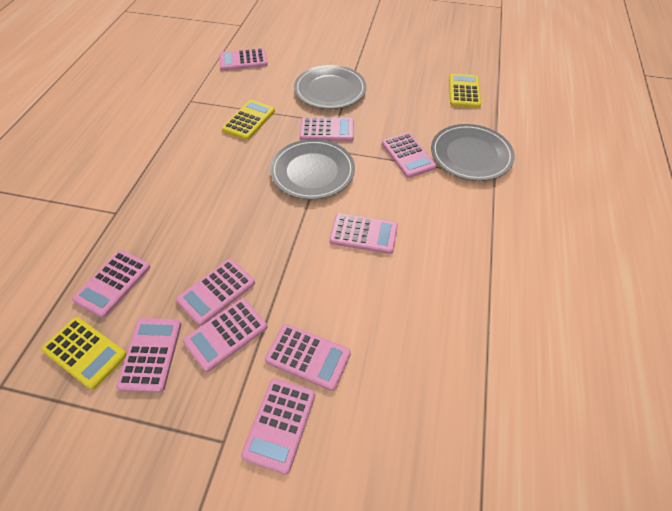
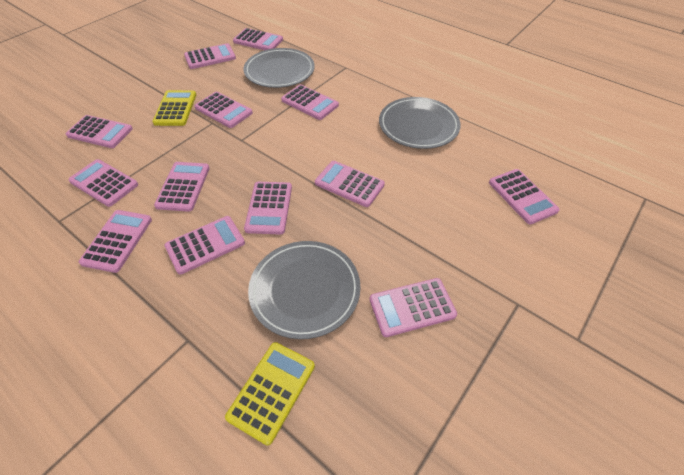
pink calculator: [72,250,150,318] [116,318,181,393] [176,259,255,326] [183,299,267,372] [219,48,268,71] [241,379,315,474] [265,324,351,391] [300,117,354,141] [329,213,398,254] [382,132,436,178] = 10 -> [66,115,133,148] [68,159,138,207] [79,210,152,273] [154,162,210,212] [165,216,245,275] [184,43,236,69] [195,92,253,128] [233,28,283,50] [244,182,292,235] [281,85,339,120] [315,161,385,207] [369,278,457,337] [489,169,560,225] = 13
yellow calculator: [41,317,127,390] [222,100,275,140] [449,74,481,108] = 3 -> [152,90,196,126] [225,342,315,446] = 2

